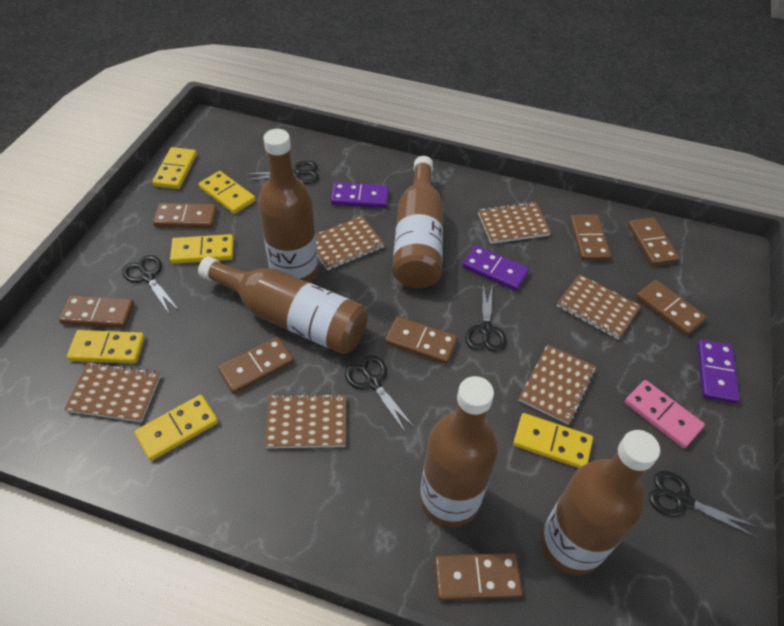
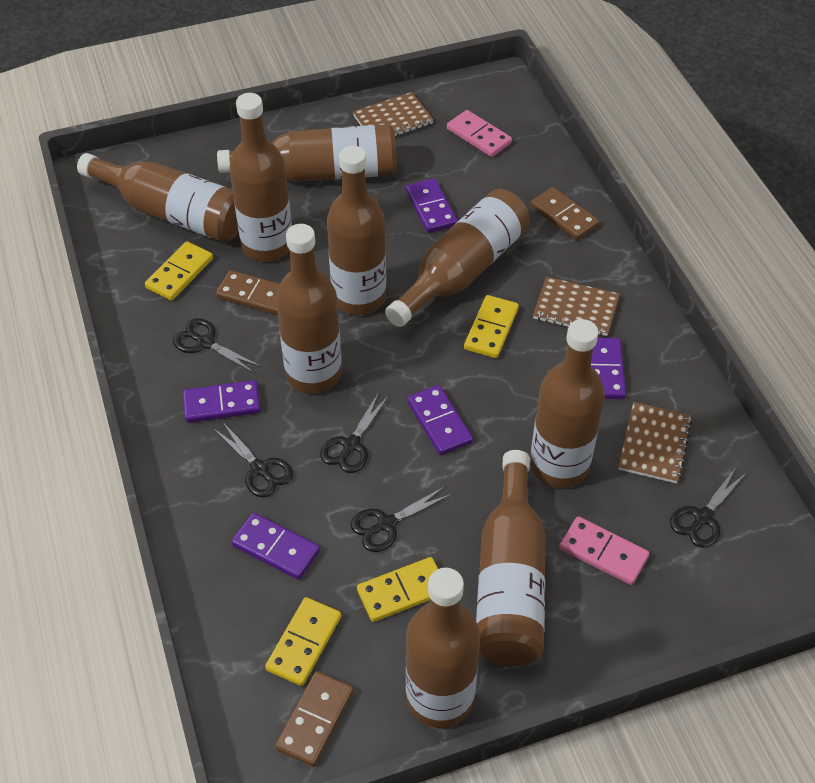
brown bottle: [198,257,368,354] [258,129,318,283] [392,156,444,288] [420,376,498,528] [541,430,660,576] = 5 -> [77,153,239,242] [217,124,397,182] [229,93,292,261] [276,224,342,393] [327,146,386,315] [385,189,530,327] [406,568,480,728] [476,450,546,666] [530,319,605,488] = 9
brown domino: [59,295,134,328] [153,203,217,228] [218,337,294,394] [385,317,458,364] [434,553,523,601] [570,215,611,261] [628,218,680,266] [636,280,707,336] = 8 -> [216,270,280,315] [275,671,354,767] [530,187,599,240] = 3
brown notebook: [64,362,161,422] [264,393,346,448] [316,216,385,270] [478,202,551,244] [518,344,596,425] [557,274,641,340] = 6 -> [353,92,434,136] [533,277,620,336] [618,402,692,484] = 3
pink domino: [625,380,705,448] = 1 -> [447,110,512,157] [559,516,649,585] = 2
purple domino: [331,182,389,208] [462,245,529,291] [697,340,740,404] = 3 -> [183,380,261,423] [231,513,320,580] [406,178,458,233] [407,385,473,455] [591,338,626,399] = 5
yellow domino: [67,330,145,364] [134,395,218,461] [152,147,197,189] [170,234,234,264] [199,171,255,214] [513,413,593,468] = 6 -> [145,242,213,300] [265,597,341,686] [357,557,438,622] [464,295,519,358] = 4

